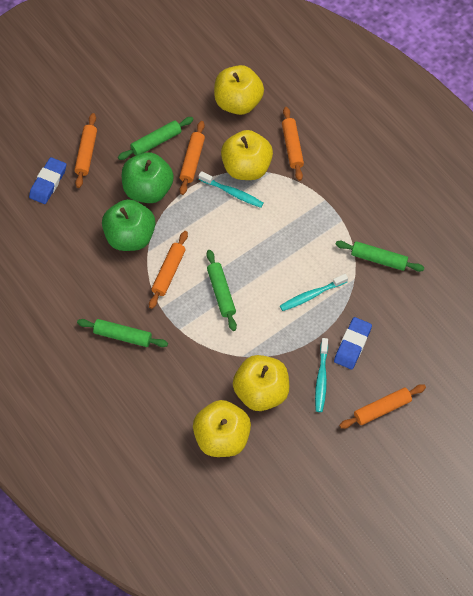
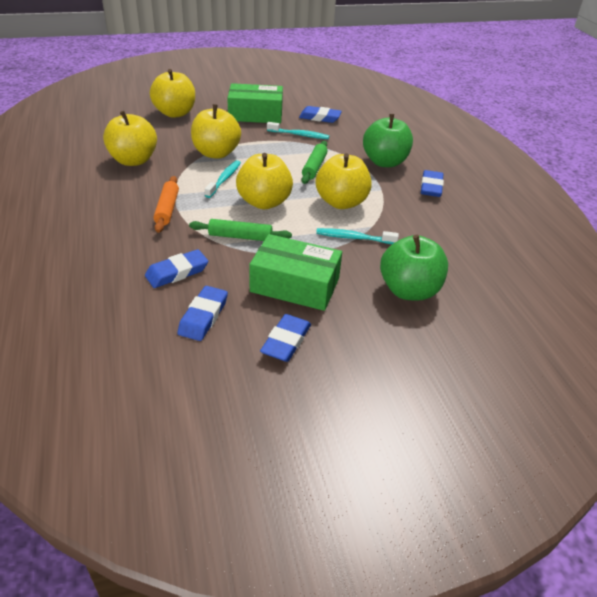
blue eraser: [29,157,66,204] [334,317,372,370] = 2 -> [145,249,208,288] [177,286,228,341] [260,314,311,362] [299,106,342,123] [421,170,444,197] = 5
green box: none = 0 -> [227,83,283,123] [249,234,342,311] = 2
green rolling pin: [77,319,168,347] [118,117,194,160] [206,250,237,331] [335,241,424,272] = 4 -> [189,219,292,241] [301,141,328,184] = 2
orange rolling pin: [74,113,97,188] [149,231,188,309] [180,121,205,195] [282,107,304,181] [339,384,426,429] = 5 -> [154,176,179,233] = 1
yellow apple: [193,400,251,457] [214,65,264,115] [221,130,273,180] [233,355,289,411] = 4 -> [103,111,157,166] [150,69,195,118] [191,104,241,159] [236,153,293,209] [316,153,372,209] = 5

